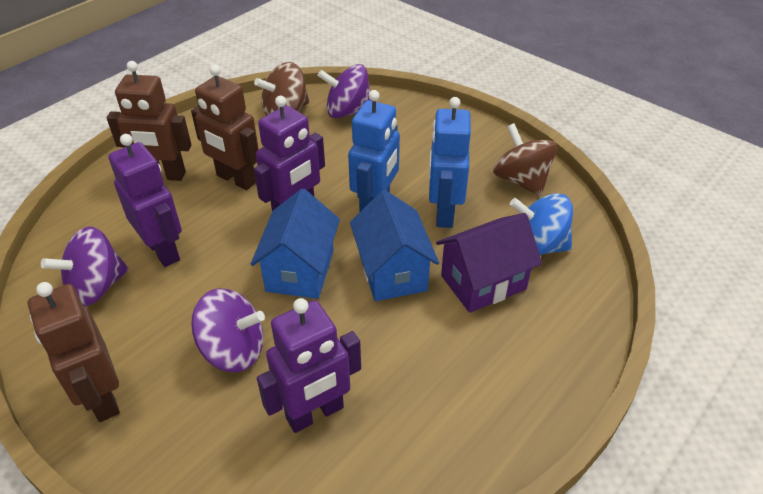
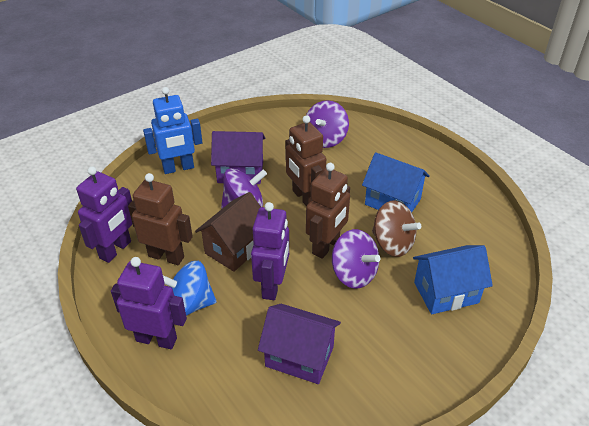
blue robot: [348,90,400,212] [429,97,471,228] = 2 -> [143,87,203,174] = 1
brown house: none = 0 -> [195,192,261,272] = 1
brown spinning top: [254,62,309,116] [493,123,558,196] = 2 -> [372,201,421,257] = 1
purple house: [436,213,542,313] = 1 -> [211,131,265,184] [258,304,341,384] = 2

